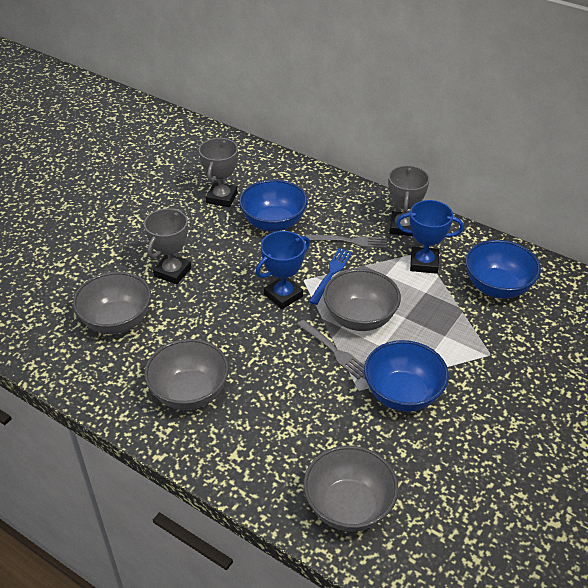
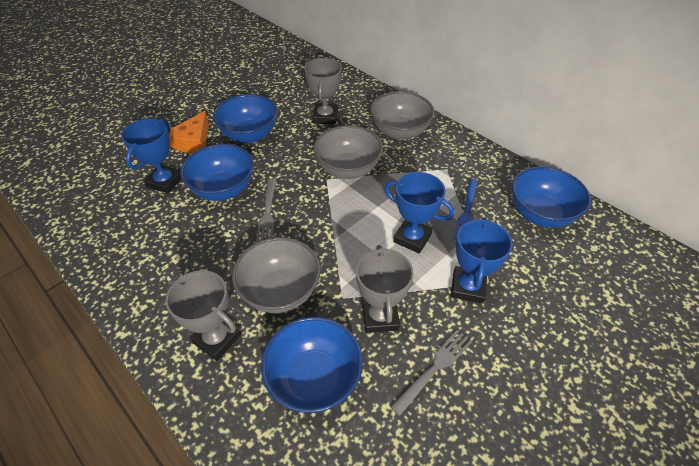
blue bowl: [239,180,308,232] [364,340,449,412] [465,240,541,299] = 3 -> [180,144,254,201] [213,94,278,143] [261,317,363,413] [512,166,591,228] = 4
blue trophy: [256,231,310,309] [396,200,464,274] = 2 -> [121,118,181,194] [384,172,454,254] [451,218,513,303] = 3
grey bowl: [73,272,151,334] [144,339,229,410] [304,445,399,532] [323,269,401,331] = 4 -> [232,237,321,313] [314,125,383,179] [370,91,435,140] = 3
orange cheese: none = 0 -> [169,111,209,154] = 1

